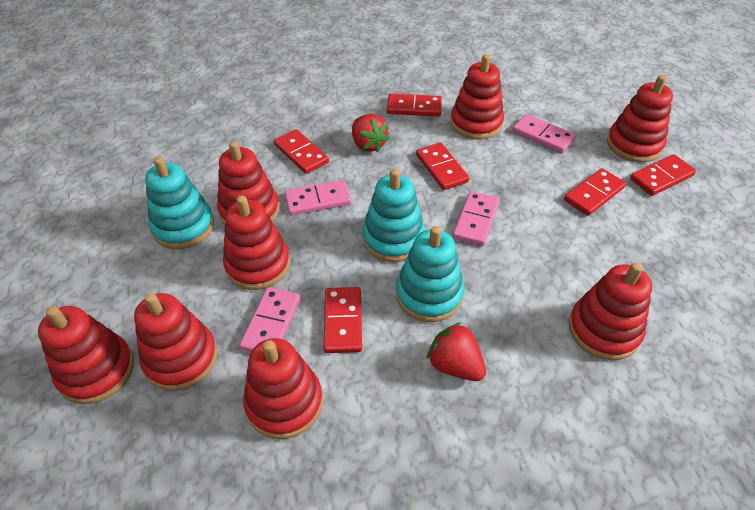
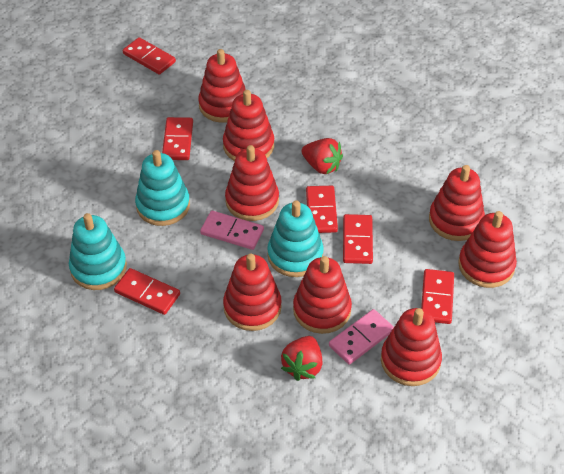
pink domino: [240,287,300,352] [285,180,351,215] [453,191,499,246] [512,114,576,153] = 4 -> [200,211,264,250] [329,309,394,365] = 2

